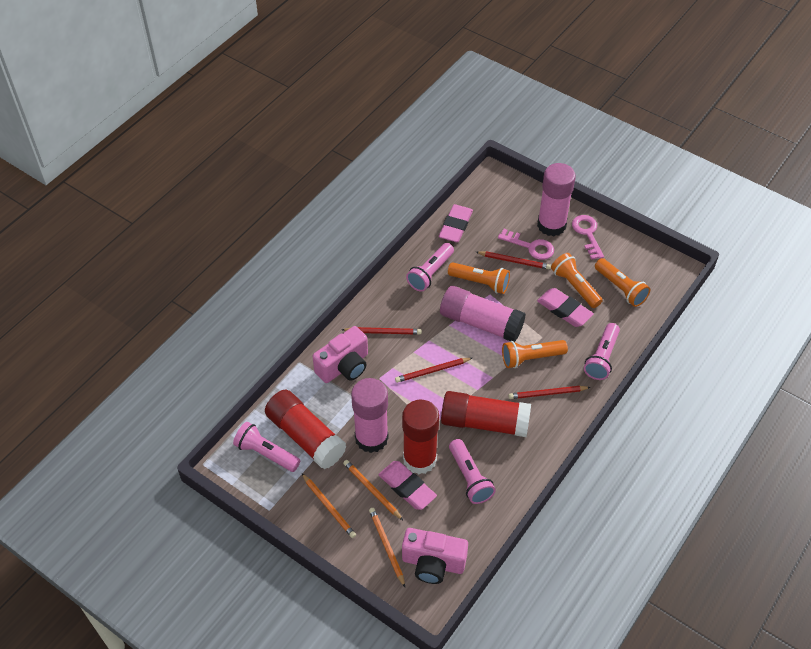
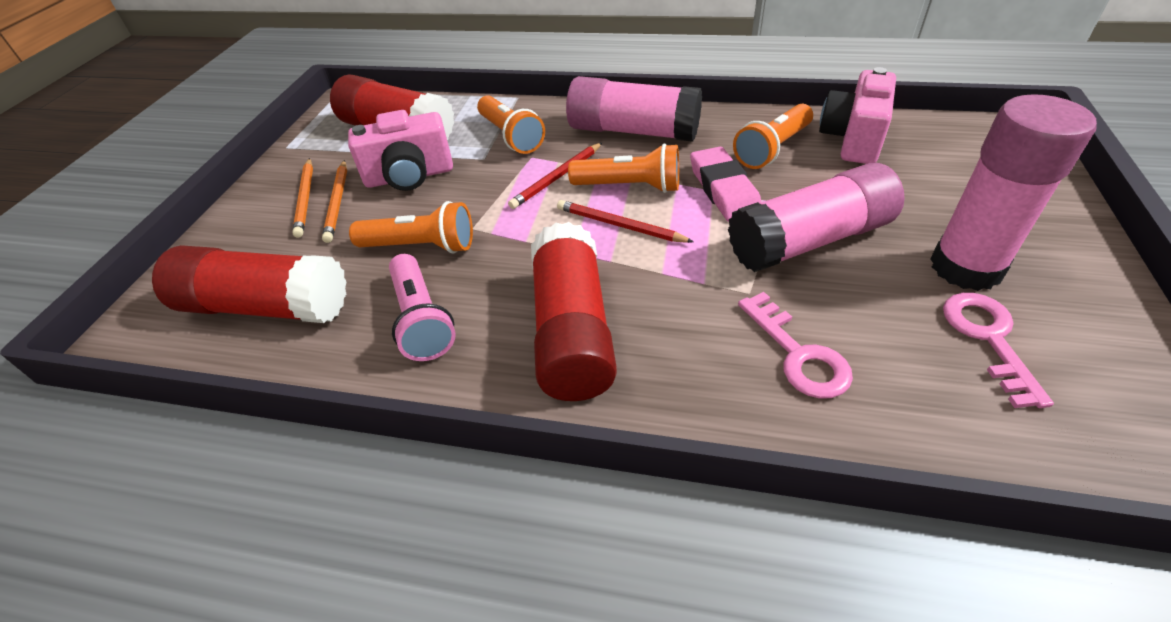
orange pencil: [302,474,356,538] [343,460,403,520] [369,508,405,587] = 3 -> [292,158,313,238] [322,160,347,243] = 2
pink eraser: [378,461,437,510] [439,204,473,243] [537,288,594,327] = 3 -> [690,147,762,222] = 1
pink flashlight: [233,422,300,472] [406,243,454,292] [449,439,496,504] [584,323,620,380] = 4 -> [389,254,456,361] = 1
red pencil: [342,327,422,335] [395,358,472,383] [476,251,551,269] [508,386,591,399] = 4 -> [508,143,602,209] [557,200,694,243] = 2

